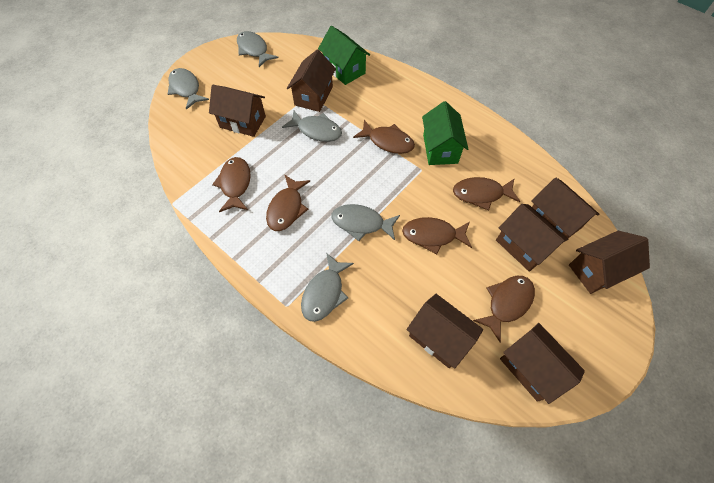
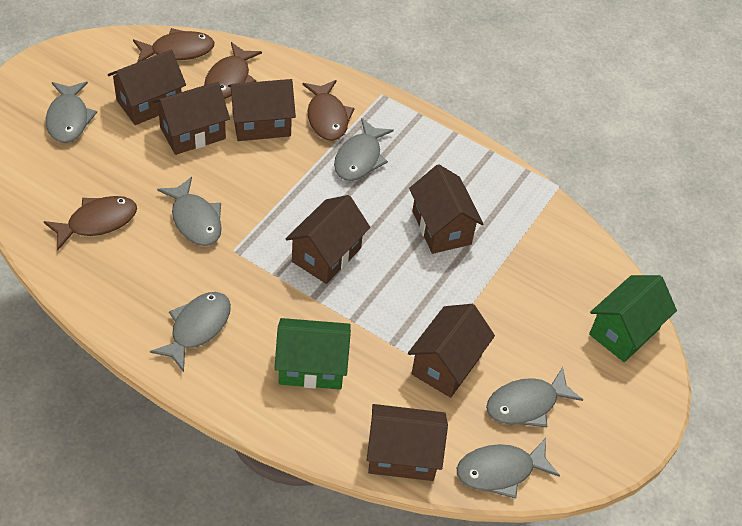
brown fish: [212,157,251,212] [266,175,310,231] [353,120,415,154] [402,217,472,254] [453,177,520,210] [473,276,535,342] = 6 -> [43,196,137,250] [133,28,215,62] [204,42,262,99] [302,80,355,141] = 4
grey fish: [168,68,209,110] [237,31,278,67] [282,111,342,142] [301,253,354,322] [332,204,400,241] = 5 -> [46,81,97,143] [150,292,231,372] [157,177,222,246] [334,118,394,181] [457,438,560,499] [486,367,583,427] = 6

